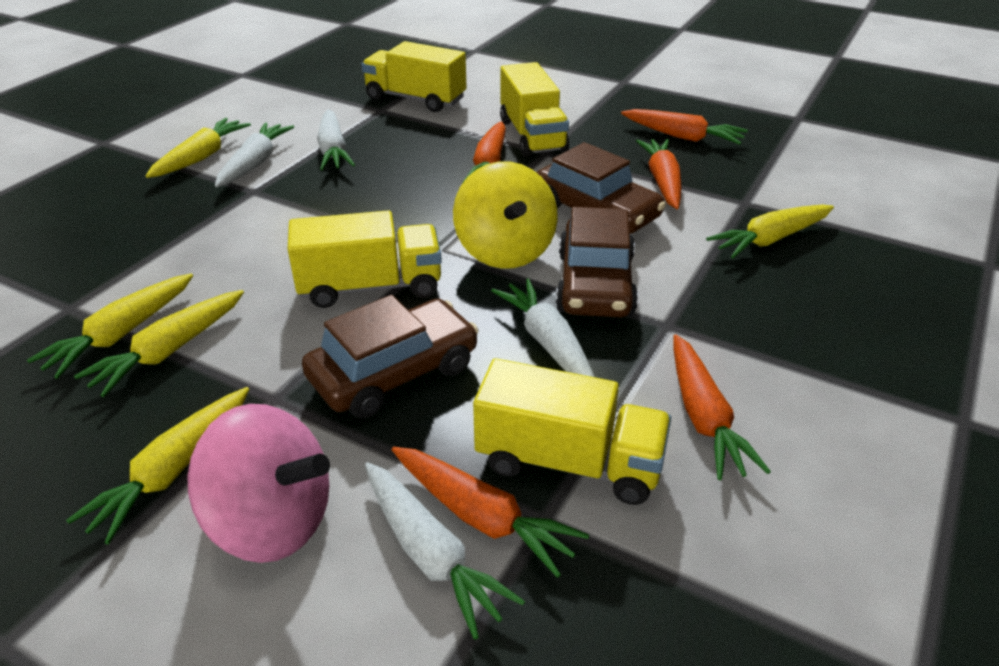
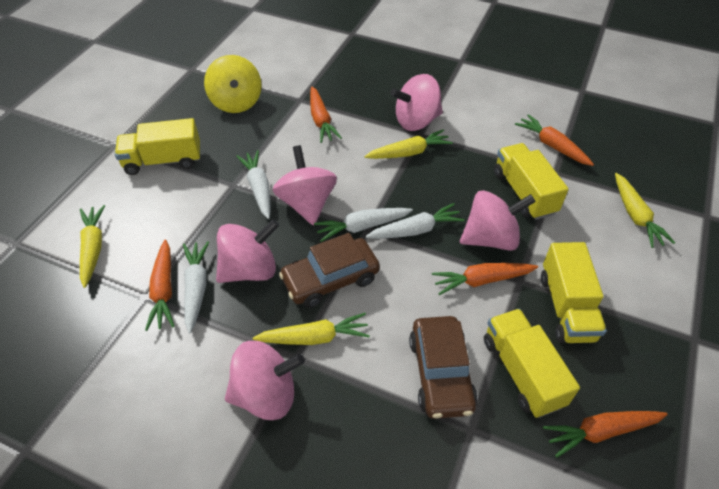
brown car: [302,295,479,419] [537,142,666,234] [556,207,638,317] = 3 -> [279,233,380,308] [409,316,478,419] = 2
pink spinning top: [187,404,330,563] = 1 -> [216,219,279,283] [225,341,305,420] [272,145,337,226] [390,74,443,131] [460,191,536,251] = 5
yellow carrot: [27,273,193,379] [66,387,249,544] [74,290,244,397] [146,118,251,178] [706,204,834,258] = 5 -> [80,205,105,288] [253,313,370,345] [365,129,453,159] [615,173,675,248] = 4

